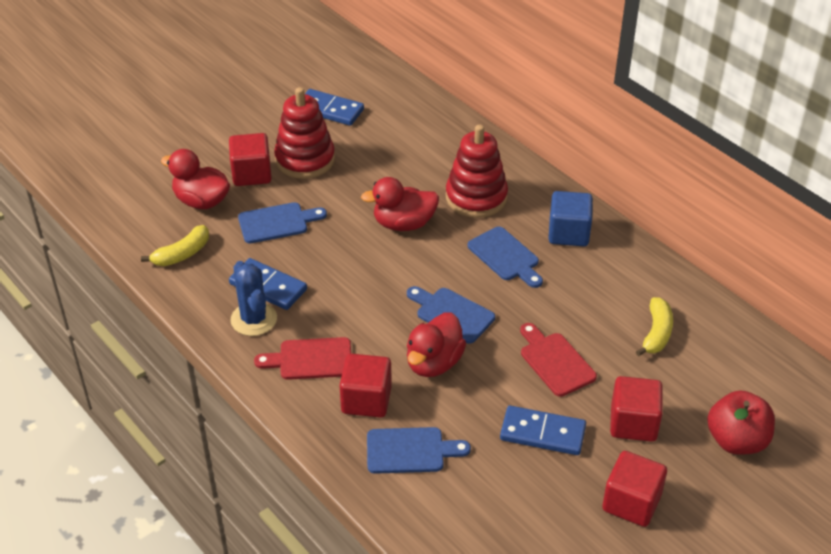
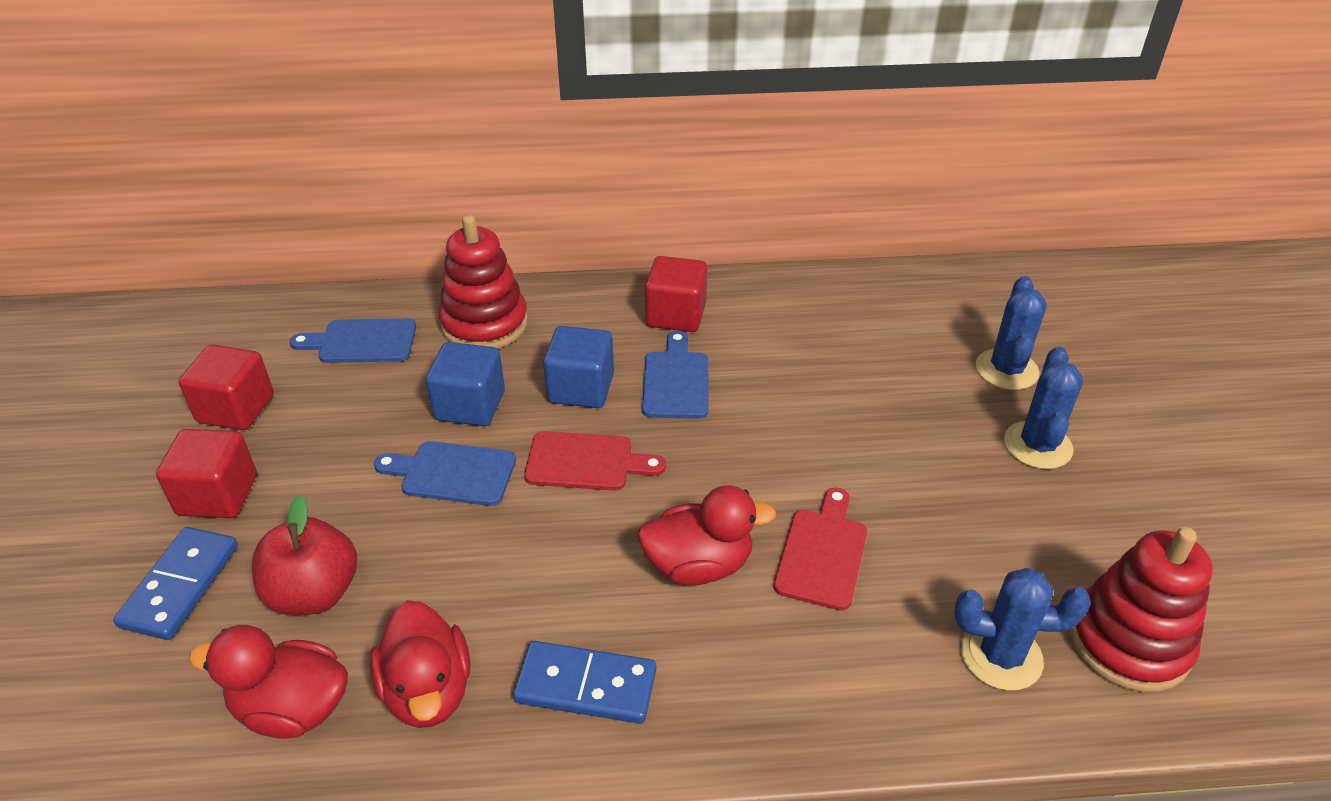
blue cactus: [230,261,277,336] = 1 -> [954,568,1091,691] [976,276,1046,390] [1004,346,1083,469] = 3
blue cube: [548,191,593,246] = 1 -> [426,342,505,426] [543,326,614,408] = 2
blue cutting board: [238,202,327,243] [367,427,471,474] [407,286,495,344] [468,227,543,288] = 4 -> [290,318,416,363] [374,441,516,506] [642,331,708,419] = 3
blue domino: [229,258,307,310] [305,89,364,126] [500,406,586,455] = 3 -> [113,527,238,640] [513,641,656,724] = 2
red cube: [229,133,272,186] [339,354,392,418] [602,451,667,527] [610,376,663,442] = 4 -> [156,429,257,518] [179,344,274,430] [645,256,707,332] = 3
yellow banana: [141,225,209,266] [636,297,673,356] = 2 -> none = 0

